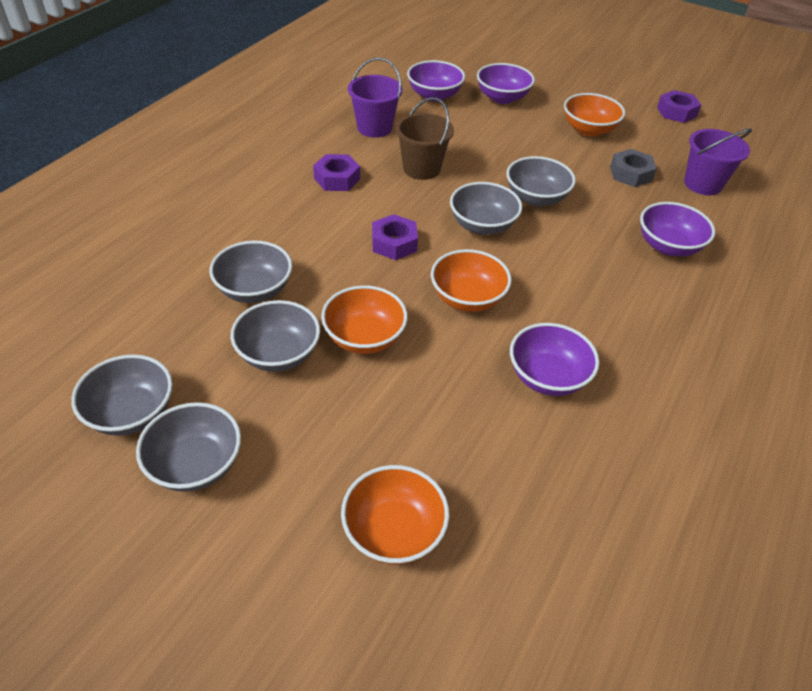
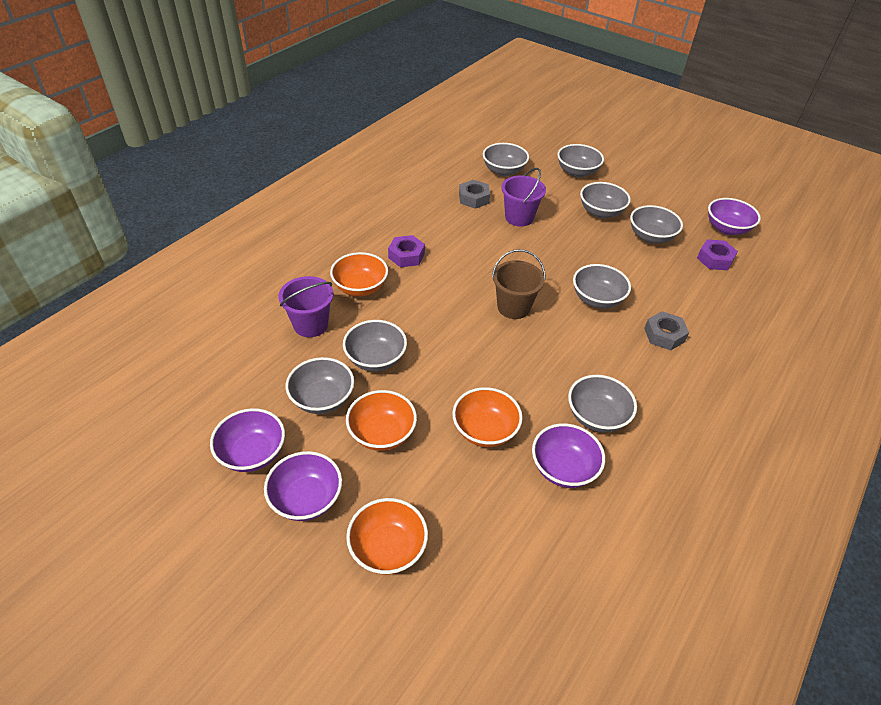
grey bowl: [71,354,173,436] [136,402,241,492] [210,241,292,303] [230,300,320,372] [450,182,522,235] [506,156,576,207] = 6 -> [286,357,354,414] [343,320,407,371] [483,143,529,176] [557,144,604,178] [568,375,637,433] [573,264,631,308] [580,182,631,218] [630,205,683,243] = 8
grey nut: [610,149,657,187] = 1 -> [459,180,490,209] [644,311,689,350] = 2
purple nut: [313,154,360,191] [372,214,418,260] [657,90,701,123] = 3 -> [388,235,425,267] [697,239,738,271] = 2

